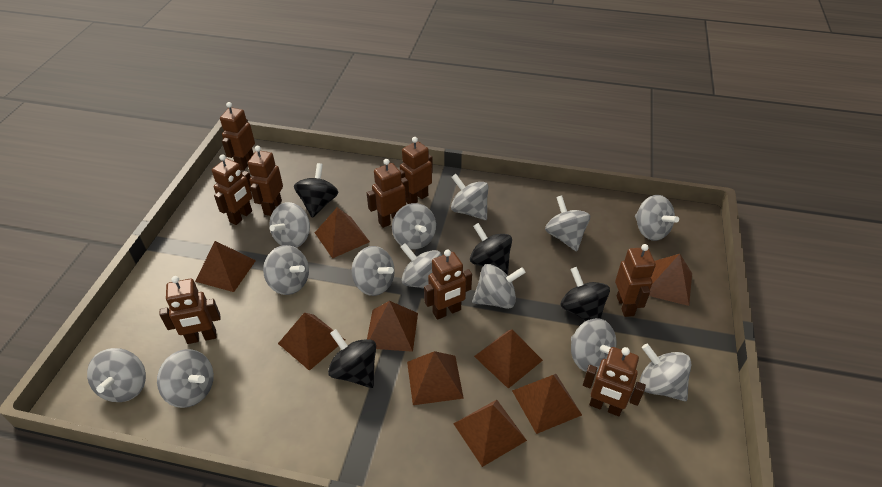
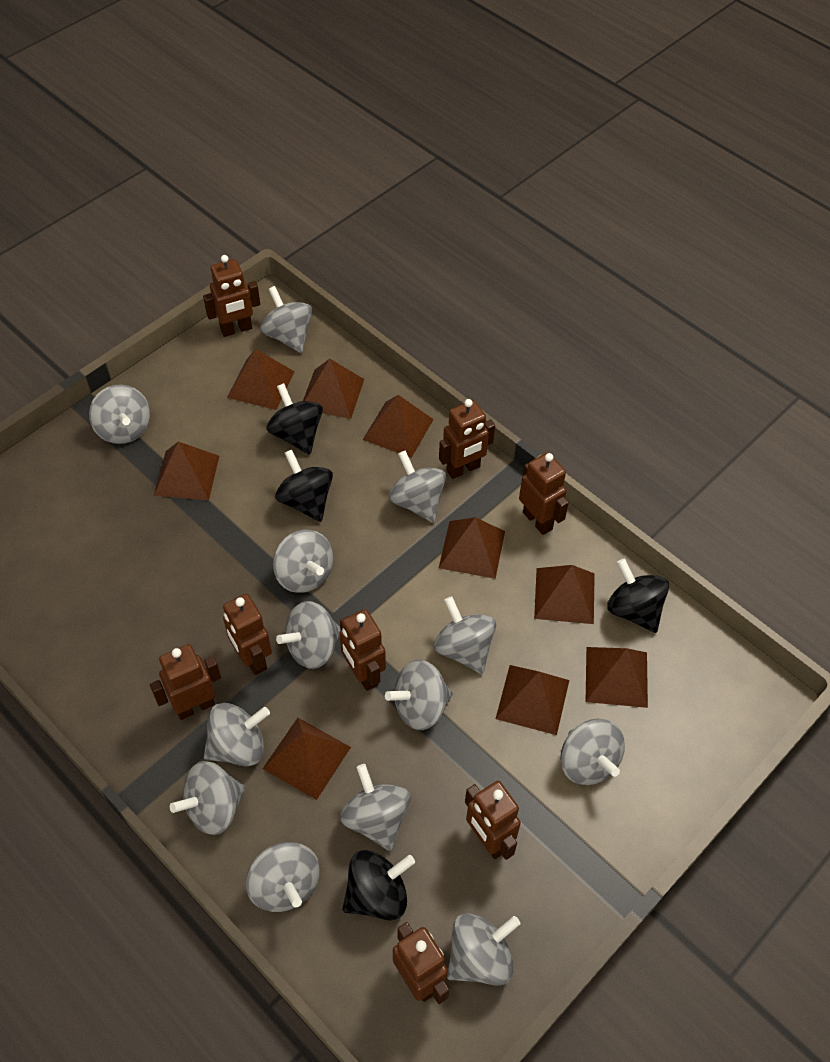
brown robot: [159,276,220,344] [212,154,252,225] [220,102,255,171] [248,146,283,216] [367,159,409,228] [399,137,433,204] [424,249,472,320] [583,347,646,416] [615,244,656,317] = 9 -> [150,644,221,720] [203,255,260,337] [223,594,272,675] [340,609,386,691] [393,922,449,1004] [439,399,495,479] [465,781,521,860] [519,452,569,535] = 8

